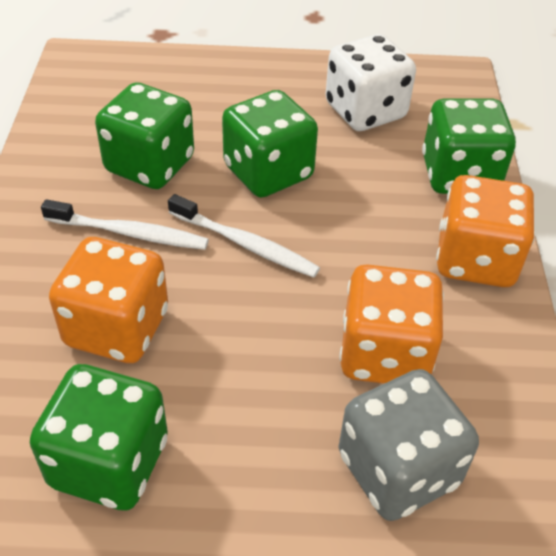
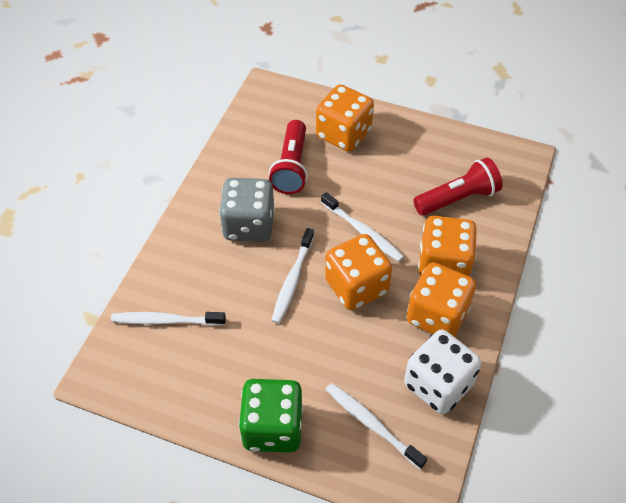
green dice: [30,364,168,511] [95,82,194,189] [222,90,318,198] [422,98,516,194] = 4 -> [238,379,303,453] = 1
orange dice: [49,237,168,363] [340,264,444,384] [436,175,535,287] = 3 -> [316,84,374,152] [325,234,392,310] [407,262,476,337] [418,216,477,277] = 4
red flashlight: none = 0 -> [269,120,308,194] [413,157,503,216] = 2
white toothbrush: [41,199,209,250] [168,194,320,278] = 2 -> [111,312,226,326] [271,228,314,324] [321,192,404,262] [326,383,427,469] = 4

